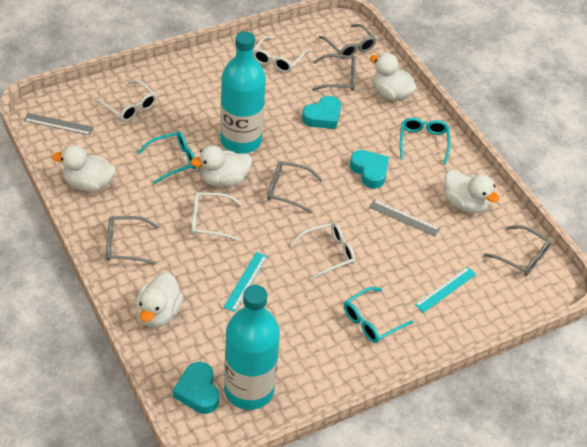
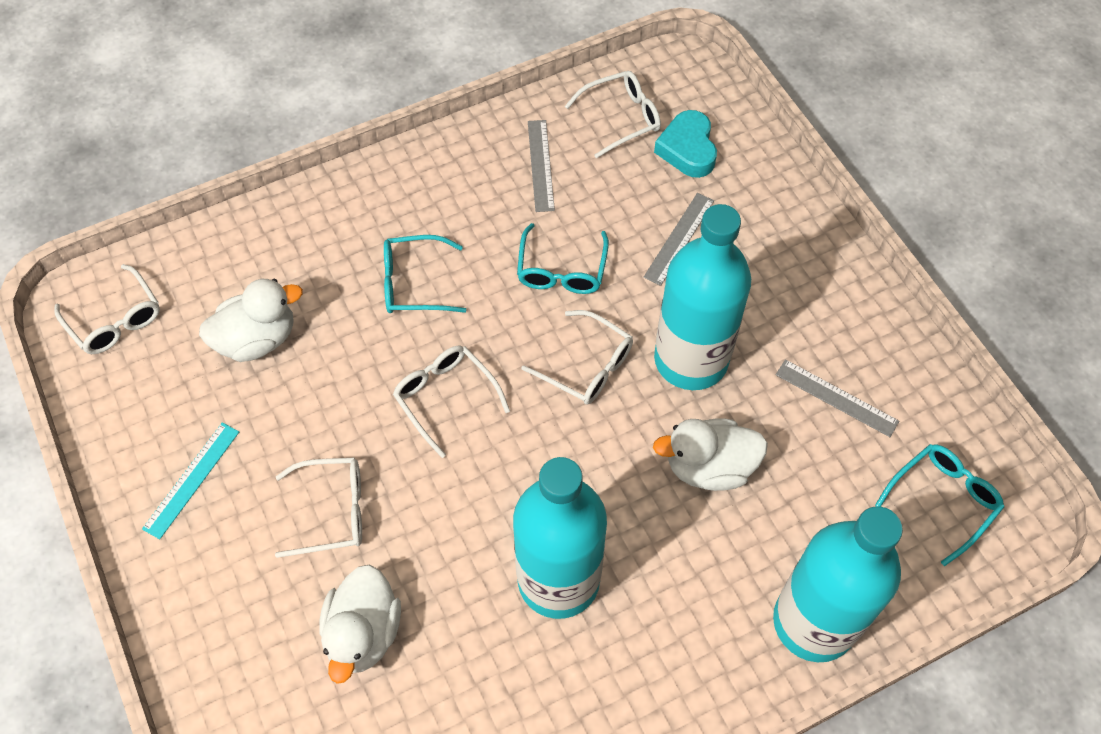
grey glasses: [106,216,159,265] [267,161,323,213] [312,54,356,91] [318,24,376,59] [484,225,551,276] = 5 -> none = 0
grey ruler: [24,113,94,135] [369,199,440,236] = 2 -> [528,120,555,212] [643,193,714,286] [776,359,899,437] = 3
turquoise bottle: [220,31,266,153] [224,285,280,410] = 2 -> [513,457,607,619] [654,204,751,390] [773,506,903,662] = 3
turquoise heart: [173,362,219,414] [302,96,341,129] [350,150,389,188] = 3 -> [654,110,717,178] = 1
turquoise ruler: [223,252,268,312] [414,267,476,313] = 2 -> [142,423,239,539] = 1
white duck: [52,145,116,192] [136,272,183,328] [191,145,252,187] [370,53,417,101] [444,169,499,213] = 5 -> [199,279,303,362] [319,565,401,684] [653,418,768,491] = 3
white glasses: [95,80,157,122] [191,192,242,241] [253,36,308,73] [291,223,355,280] = 4 -> [54,264,160,354] [275,457,362,558] [393,345,510,458] [521,310,633,404] [565,71,661,158] = 5

